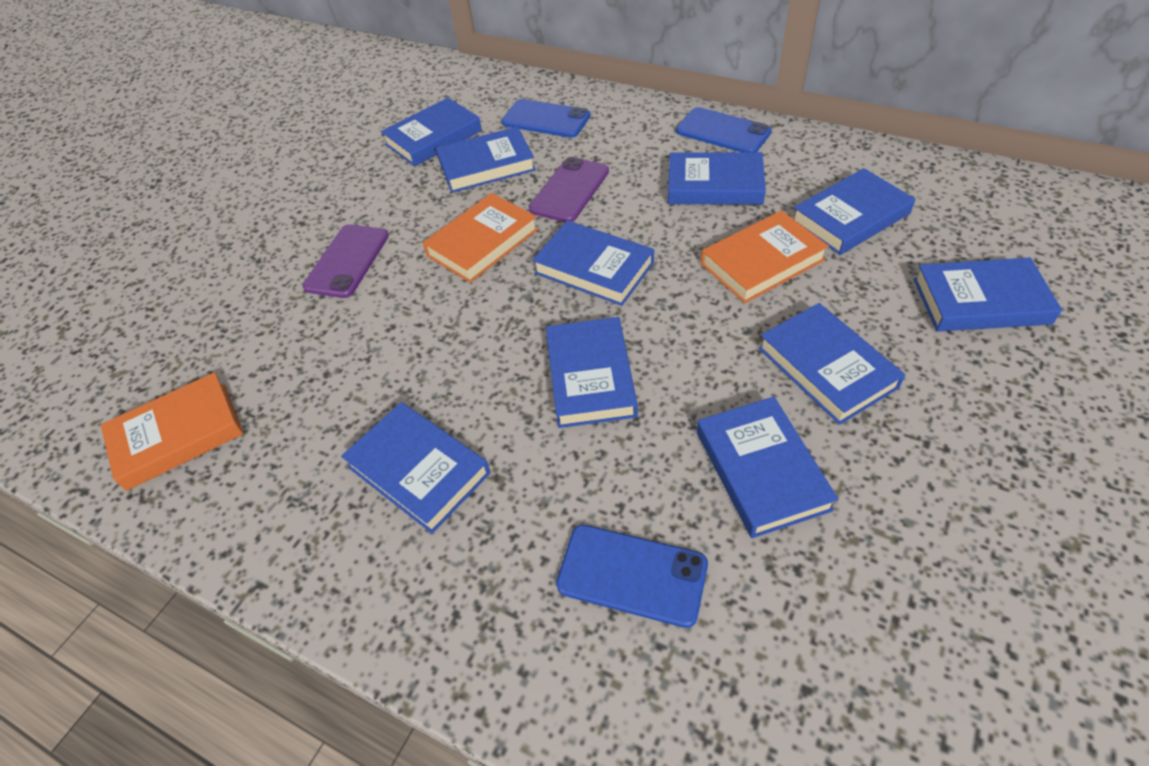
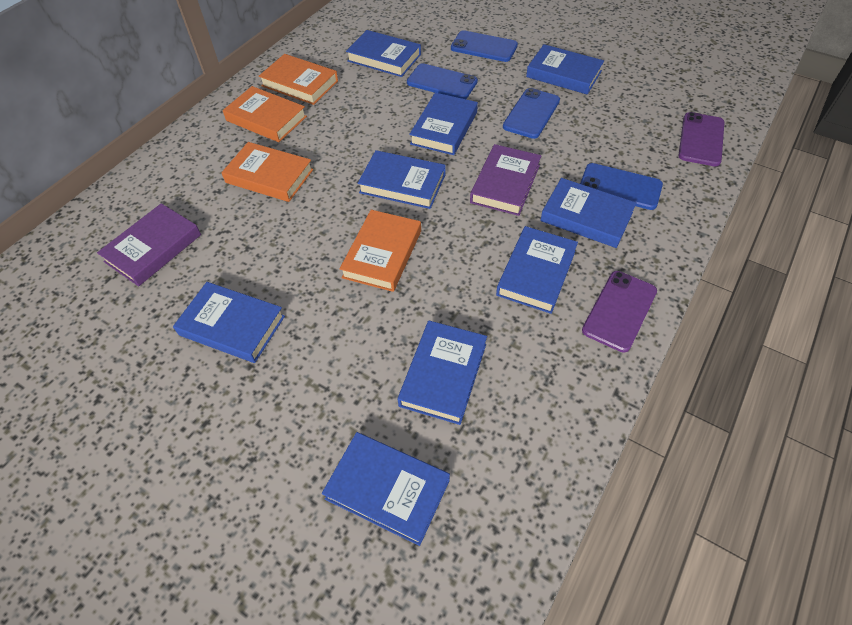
blue book: [341,402,491,534] [381,98,482,167] [436,127,536,193] [532,220,654,306] [546,317,638,428] [668,152,766,205] [697,397,839,538] [758,303,905,425] [794,168,915,255] [913,257,1062,332] = 10 -> [173,282,285,363] [322,432,450,546] [346,30,421,77] [358,150,446,209] [398,321,487,425] [409,93,478,155] [496,226,578,314] [526,44,604,95] [540,178,636,248] = 9
blue phone: [501,99,590,138] [556,525,708,628] [676,107,772,152] = 3 -> [407,63,478,99] [451,30,518,62] [503,88,560,139] [580,163,663,210] = 4
orange book: [101,372,244,491] [423,193,538,283] [701,210,829,303] = 3 -> [221,142,313,202] [223,86,307,142] [259,54,338,105] [340,210,421,292] = 4
purple book: none = 0 -> [97,203,201,286] [470,144,542,216] = 2

